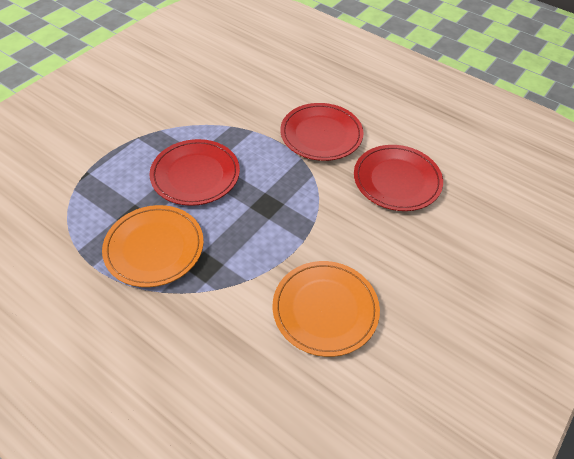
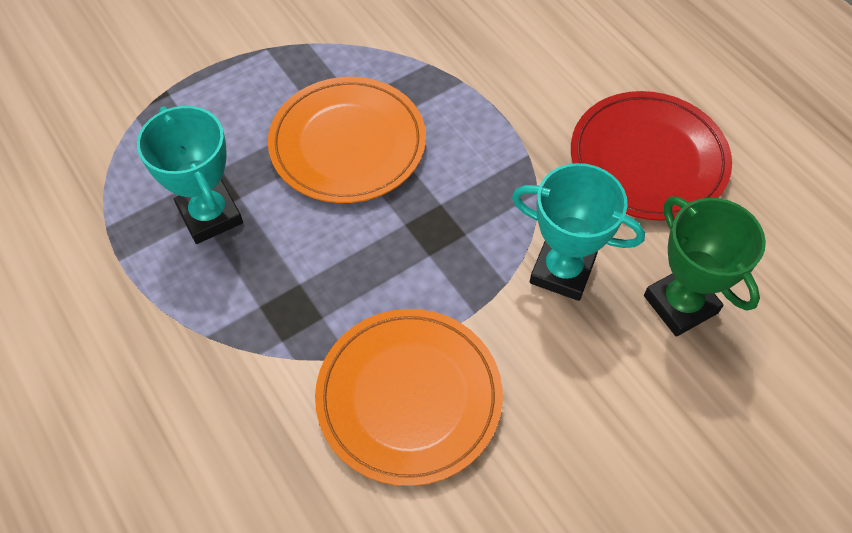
green trophy: none = 0 -> [644,197,766,337] = 1
red plate: [149,139,240,206] [280,103,364,161] [354,145,443,211] = 3 -> [571,91,732,221] = 1
turquoise trophy: none = 0 -> [137,106,243,244] [512,163,645,301] = 2

